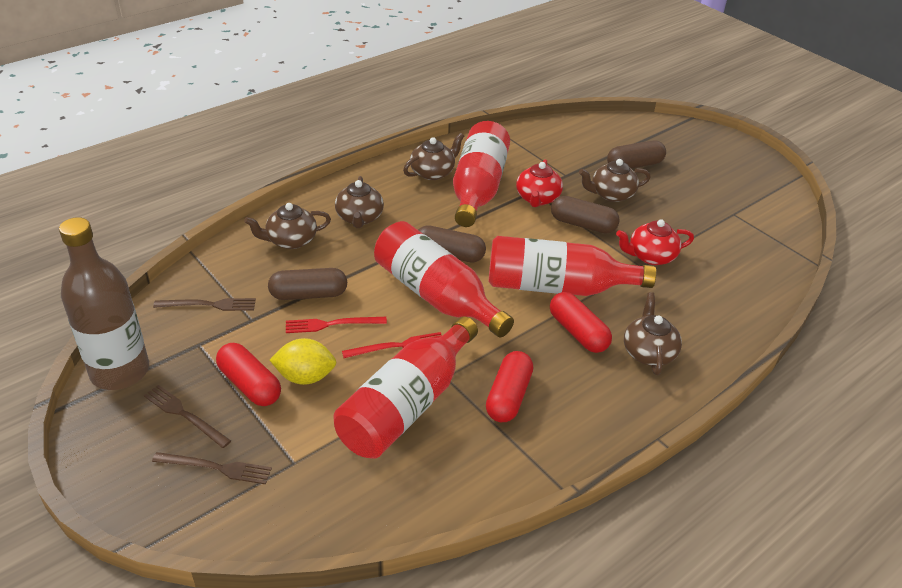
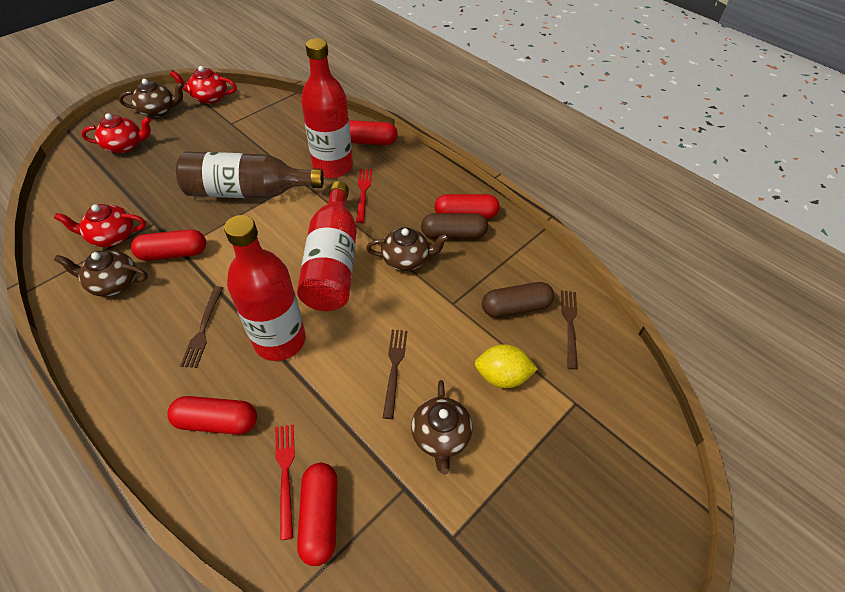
brown capsule: [268,268,347,300] [418,225,486,263] [551,196,620,234] [607,140,666,169] = 4 -> [421,213,488,239] [482,282,554,318] = 2
brown teapot: [244,203,331,249] [335,176,384,228] [403,133,464,180] [579,159,651,202] [624,292,682,375] = 5 -> [54,250,148,297] [119,79,184,117] [366,227,449,271] [411,380,472,475] = 4
red bottle: [333,316,478,458] [374,221,514,337] [453,121,510,227] [489,236,656,296] = 4 -> [224,215,306,361] [297,181,357,311] [301,38,353,178] = 3
red capsule: [216,343,281,406] [486,351,533,422] [550,292,612,353] = 3 -> [131,229,206,261] [167,396,257,435] [297,463,337,566] [349,120,398,145] [434,194,500,219] = 5
red teapot: [516,159,563,207] [616,219,694,265] = 2 -> [54,204,146,247] [81,113,151,153] [170,66,237,104] = 3

